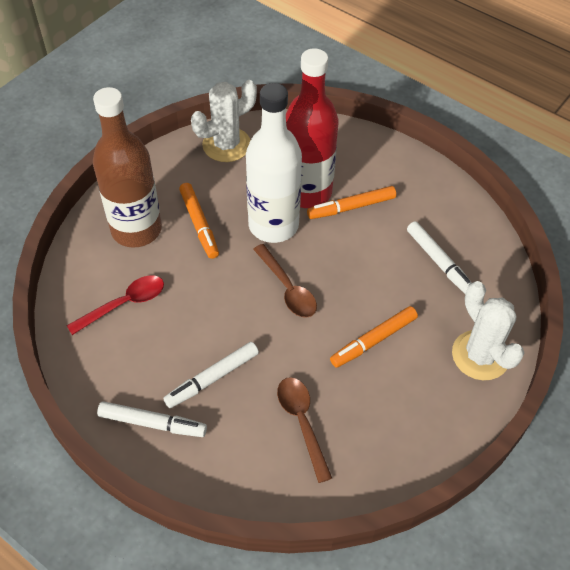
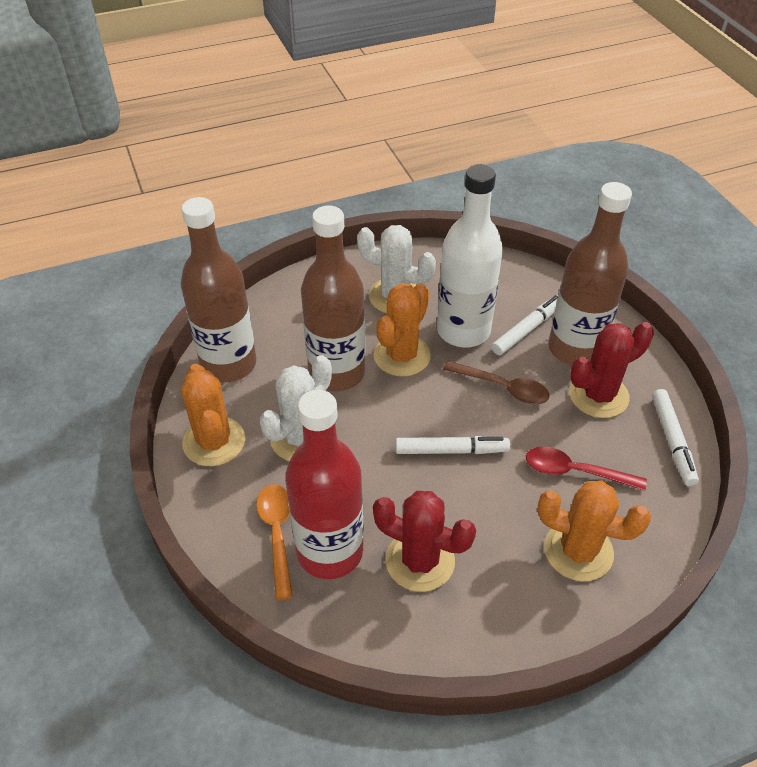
brown bottle: [93,87,162,248] = 1 -> [181,197,256,382] [301,206,365,391] [549,182,632,365] = 3
brown spoon: [253,244,317,318] [277,377,332,483] = 2 -> [443,361,550,404] = 1
orange cactus: none = 0 -> [181,364,245,467] [374,283,431,377] [537,480,651,581] = 3
orange marker: [179,183,219,259] [307,186,396,219] [330,306,418,368] = 3 -> none = 0
orange spoon: none = 0 -> [256,484,293,600] = 1
red cactus: none = 0 -> [373,491,476,592] [569,322,654,418] = 2

